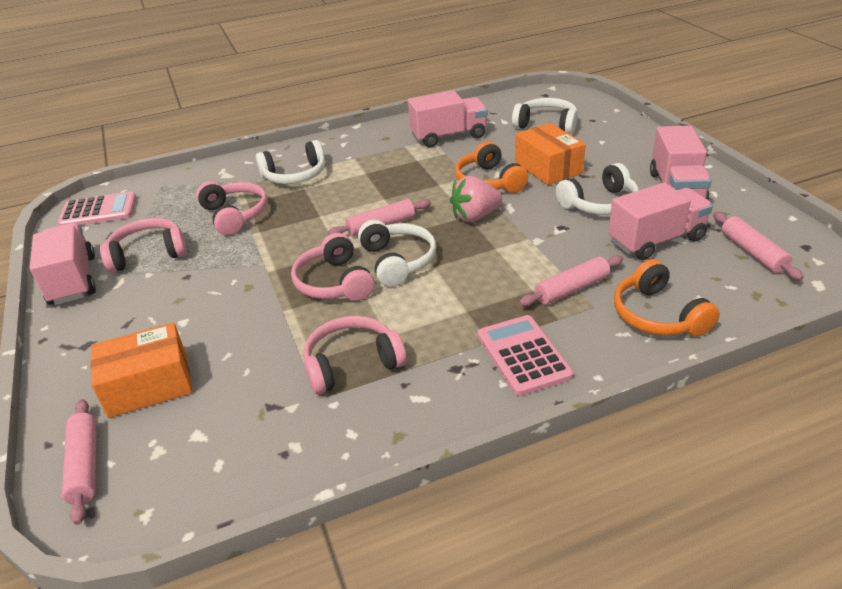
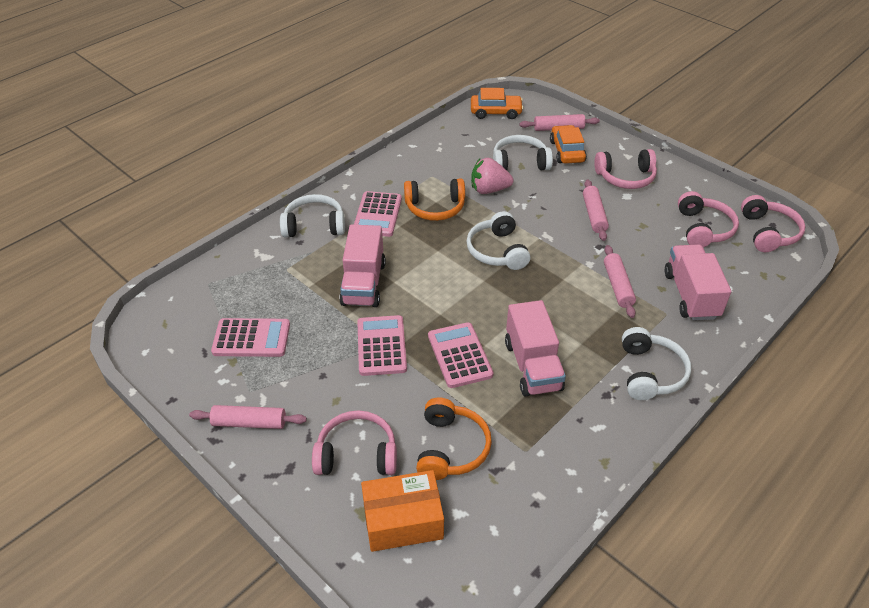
orange box: [91,322,193,418] [515,123,586,185] = 2 -> [361,470,444,552] = 1
orange car: none = 0 -> [471,88,524,119] [550,125,587,164] = 2
pink calculator: [57,191,136,226] [478,315,573,396] = 2 -> [211,318,290,357] [354,191,402,237] [357,315,407,376] [428,322,493,388] = 4
pink truck: [30,223,96,305] [408,90,488,147] [608,183,713,260] [650,125,711,200] = 4 -> [339,224,386,307] [505,300,566,397] [665,244,731,321] = 3

